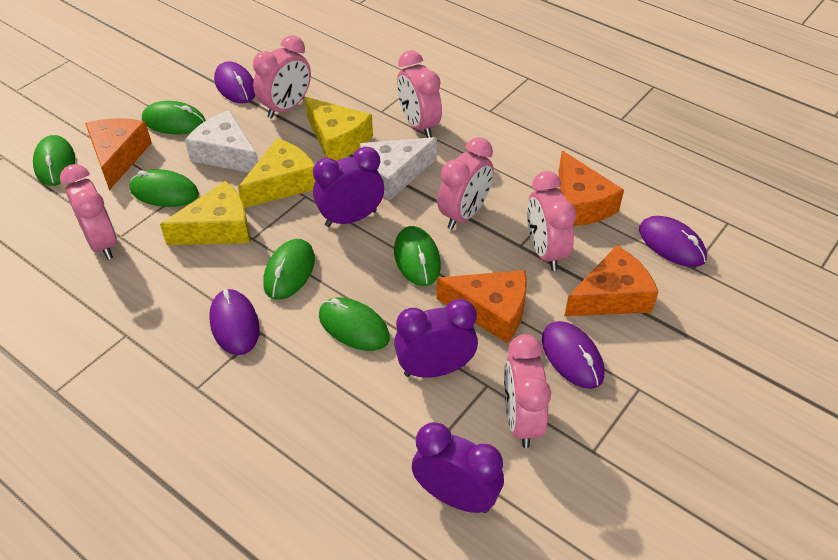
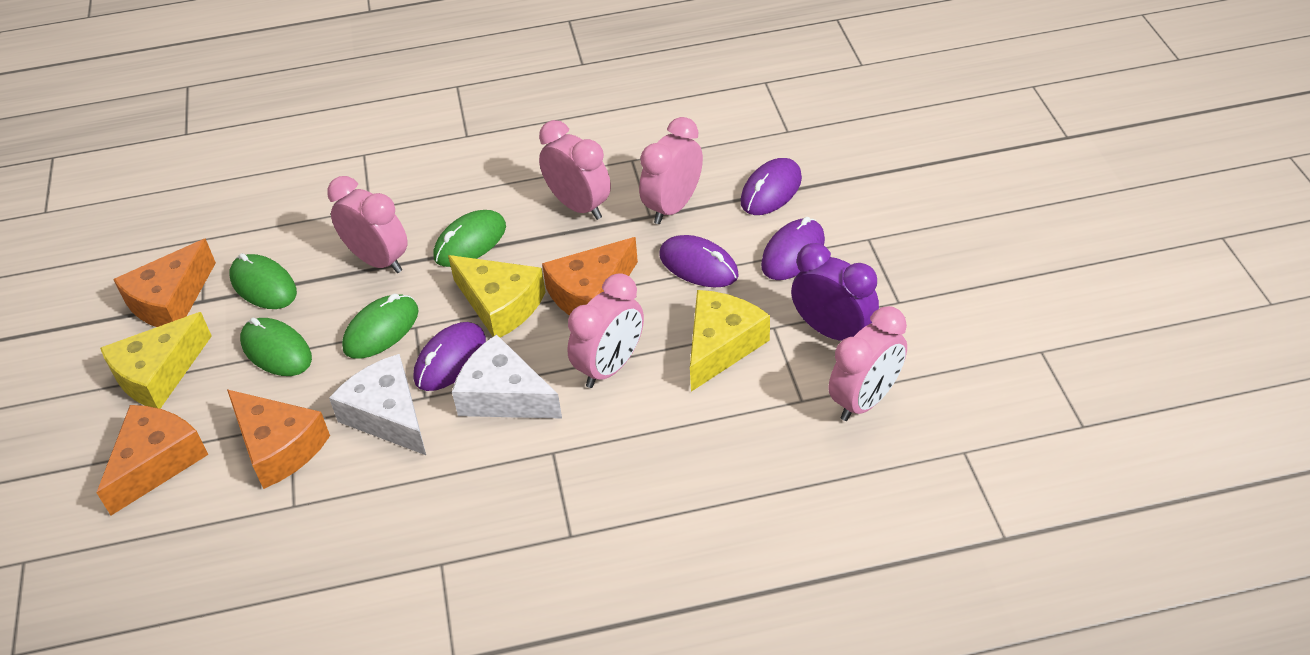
green mouse: [33,135,75,186] [130,169,199,207] [142,101,206,134] [263,239,315,300] [319,297,390,351] [394,226,441,286] = 6 -> [229,253,297,309] [240,318,312,376] [342,294,419,359] [433,210,506,267] = 4
pink clock: [60,164,117,260] [253,35,311,119] [397,50,442,138] [437,137,494,230] [504,334,551,448] [527,171,576,271] = 6 -> [328,176,408,273] [539,120,611,220] [567,273,644,388] [639,117,703,224] [828,306,907,421] = 5
purple clock: [313,147,384,227] [394,299,478,378] [412,422,504,513] = 3 -> [791,243,879,341] = 1

